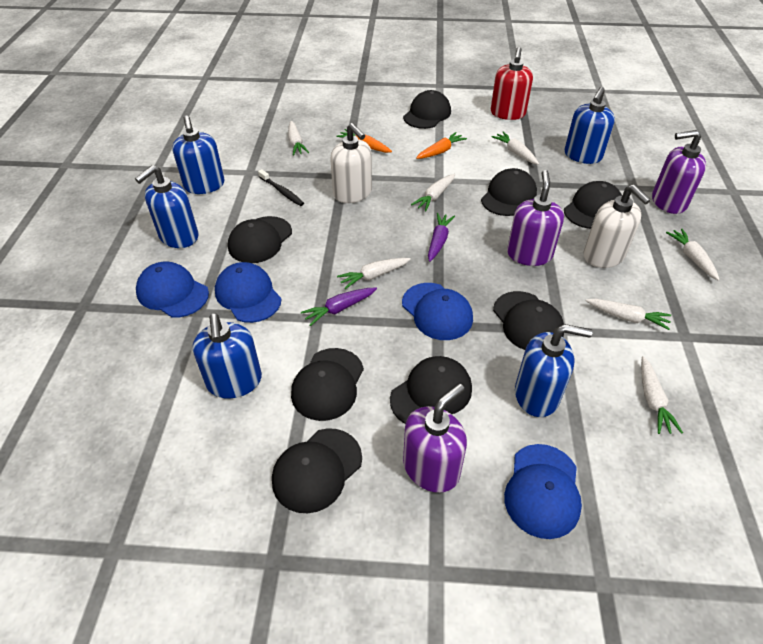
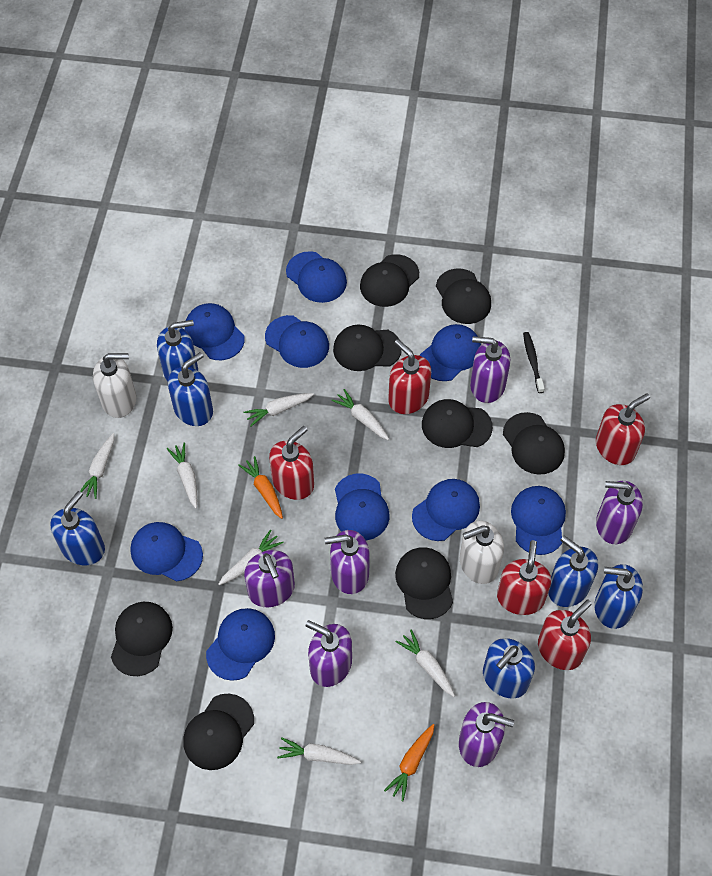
blue cap: [136,261,209,318] [215,262,282,323] [402,283,473,340] [504,444,582,539] = 4 -> [130,522,203,581] [185,303,245,360] [206,608,275,681] [265,315,329,368] [286,251,347,303] [335,474,390,541] [412,479,480,541] [420,324,481,381] [511,486,566,555] = 9
blue soap dispenser: [135,165,199,248] [172,116,224,194] [193,314,262,398] [515,324,593,417] [564,87,615,164] = 5 -> [50,491,105,565] [157,320,198,381] [168,352,213,426] [483,638,535,699] [548,536,598,607] [594,564,643,629] = 6
purple carrot: [301,288,377,326] [428,213,455,262] = 2 -> none = 0
purple soap dispenser: [403,384,467,493] [507,170,564,266] [652,130,706,214] = 3 -> [244,550,295,607] [306,620,352,687] [324,530,370,594] [459,702,514,767] [470,336,510,403] [596,481,643,544] = 6
red soap dispenser: [491,47,533,120] = 1 -> [269,426,314,500] [388,339,431,414] [497,540,551,615] [538,600,592,670] [596,393,650,465] = 5

